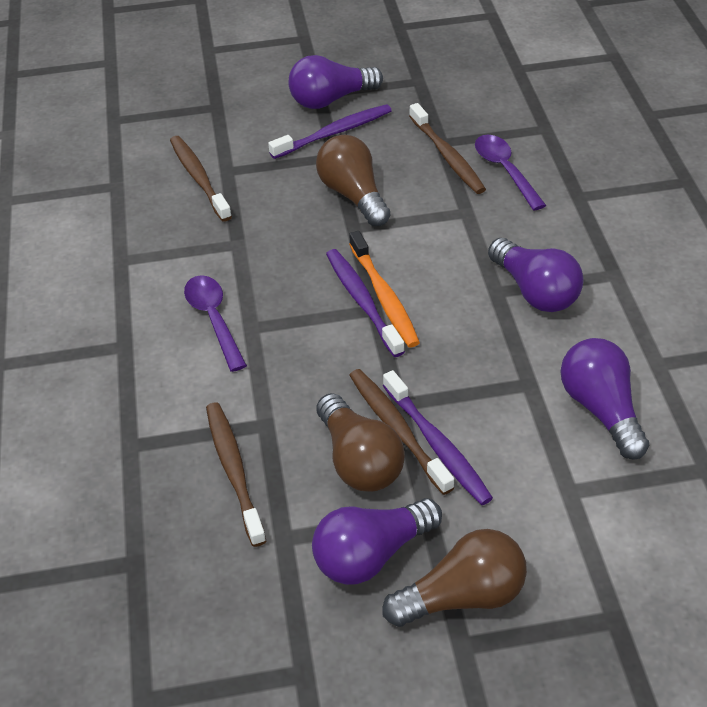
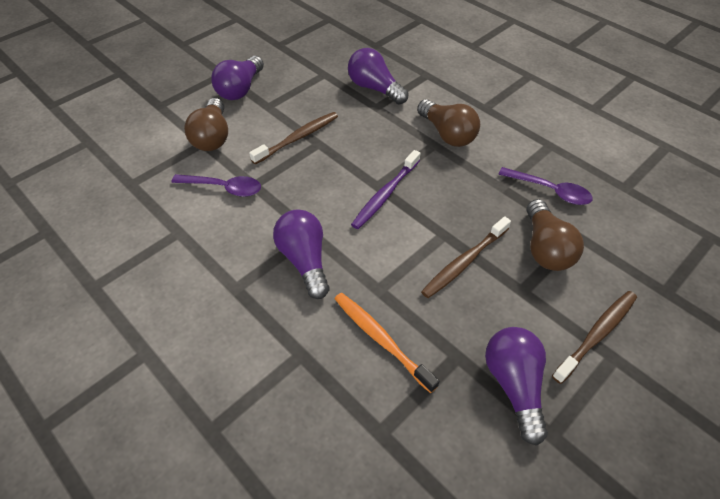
brown toothbrush: [170,136,232,222] [206,402,266,547] [349,369,454,495] [409,103,486,194] = 4 -> [249,112,338,164] [421,216,511,298] [552,291,637,384] = 3
purple toothbrush: [268,104,392,159] [326,249,405,357] [383,370,493,505] = 3 -> [351,150,420,229] = 1

